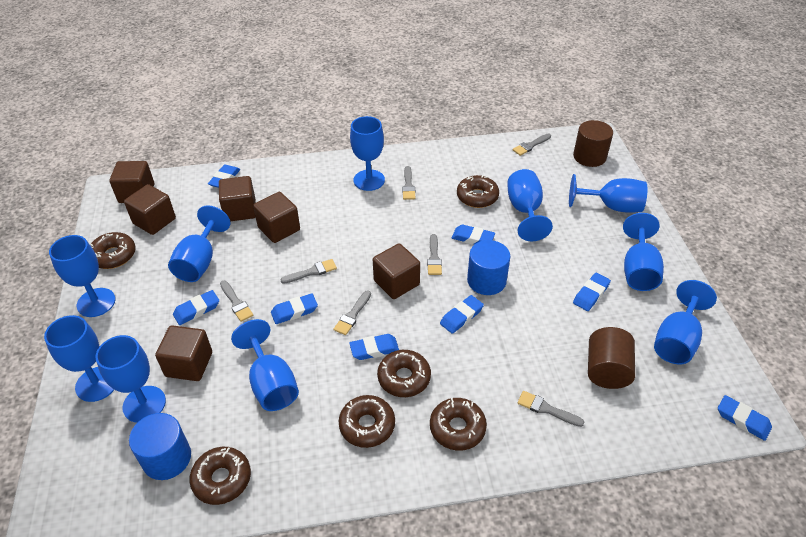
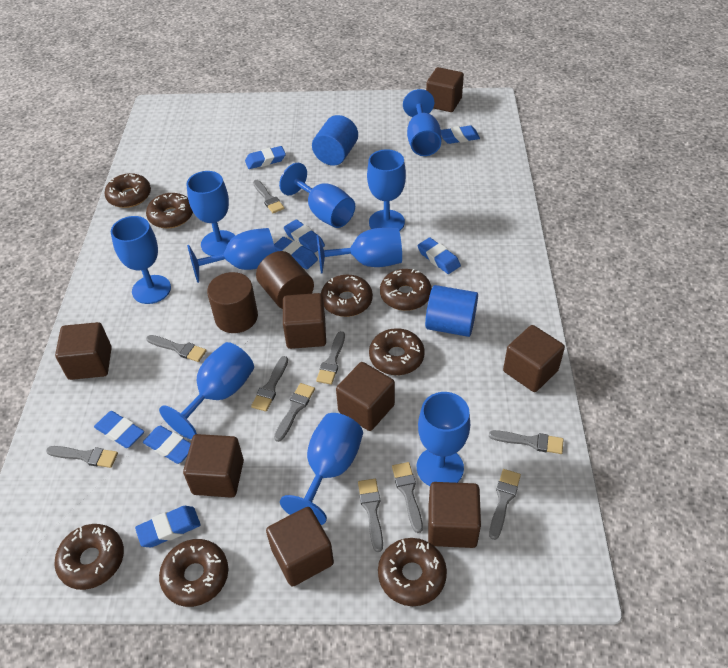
brown cube: [109,161,154,203] [124,184,176,235] [155,325,212,381] [219,176,256,221] [253,192,300,243] [373,243,420,299] = 6 -> [55,322,112,380] [183,434,244,498] [266,507,334,587] [283,293,326,349] [336,362,395,431] [426,67,464,112] [428,482,481,548] [503,325,565,392] = 8
brown donut: [90,232,136,269] [189,447,251,505] [339,395,395,448] [377,350,431,397] [430,398,487,451] [457,175,499,208] = 6 -> [54,524,124,590] [104,173,151,208] [146,193,193,228] [159,539,228,607] [321,275,373,317] [369,328,425,375] [378,538,447,606] [380,269,432,311] = 8
grey brush: [220,281,254,322] [281,259,337,284] [334,290,371,335] [402,166,416,200] [427,234,442,275] [513,134,551,156] [517,391,584,427] = 7 -> [46,446,118,468] [146,335,207,362] [251,356,288,412] [253,180,284,213] [274,383,315,442] [316,331,345,385] [358,479,383,552] [392,462,423,533] [489,430,563,454] [489,469,521,540] = 10

